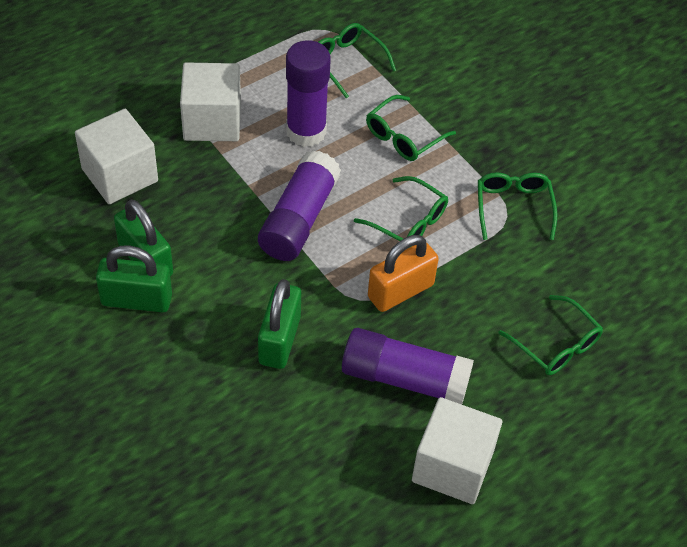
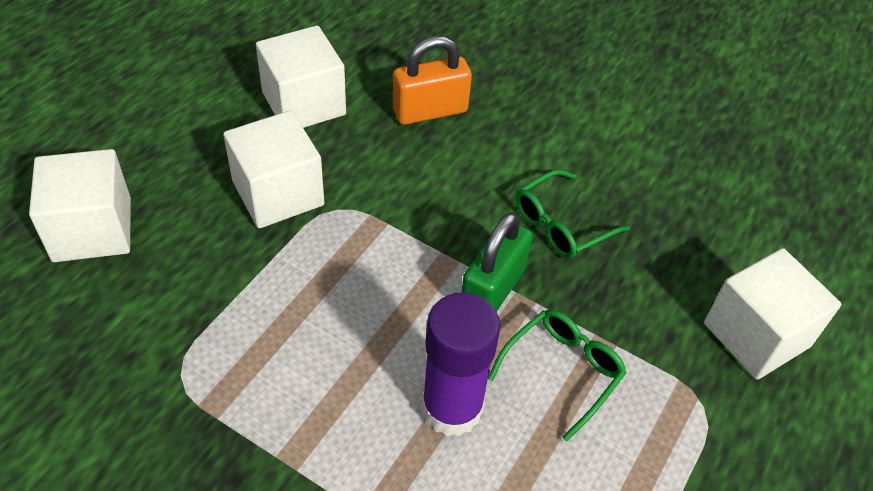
green glasses: [318,23,396,98] [354,176,448,249] [366,95,456,161] [478,172,557,240] [499,295,603,375] = 5 -> [488,309,627,441] [516,169,630,259] = 2
green padlock: [96,246,172,313] [114,200,173,276] [258,279,301,369] = 3 -> [461,212,533,312] = 1
purple glue stick: [258,150,341,261] [286,40,331,147] [342,328,474,404] = 3 -> [422,292,501,436] = 1
white cube: [75,109,158,204] [180,62,241,141] [412,397,502,504] = 3 -> [29,149,131,262] [223,110,324,228] [256,25,346,128] [704,248,841,380] = 4

